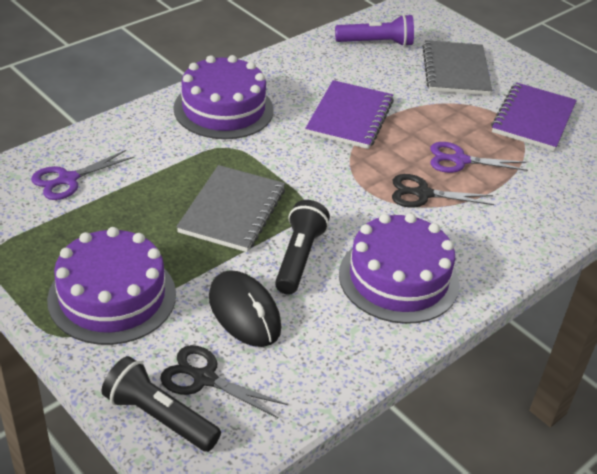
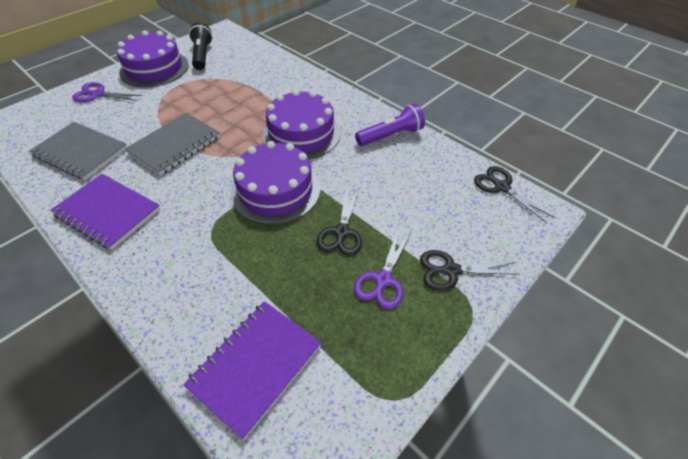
black flashlight: [101,356,221,452] [275,200,330,295] = 2 -> [189,23,213,70] = 1
black mouse: [209,270,281,347] = 1 -> none = 0
black scissors: [160,345,287,418] [392,174,494,208] = 2 -> [317,188,362,256] [420,250,520,291] [474,166,555,223] = 3

